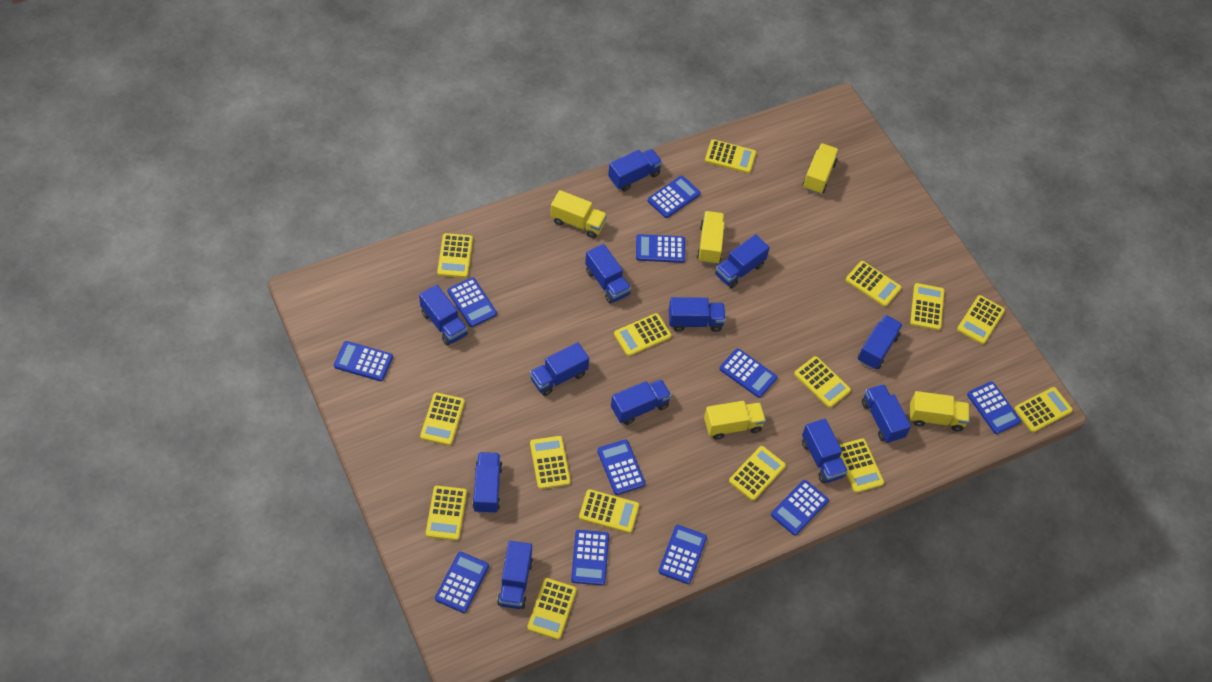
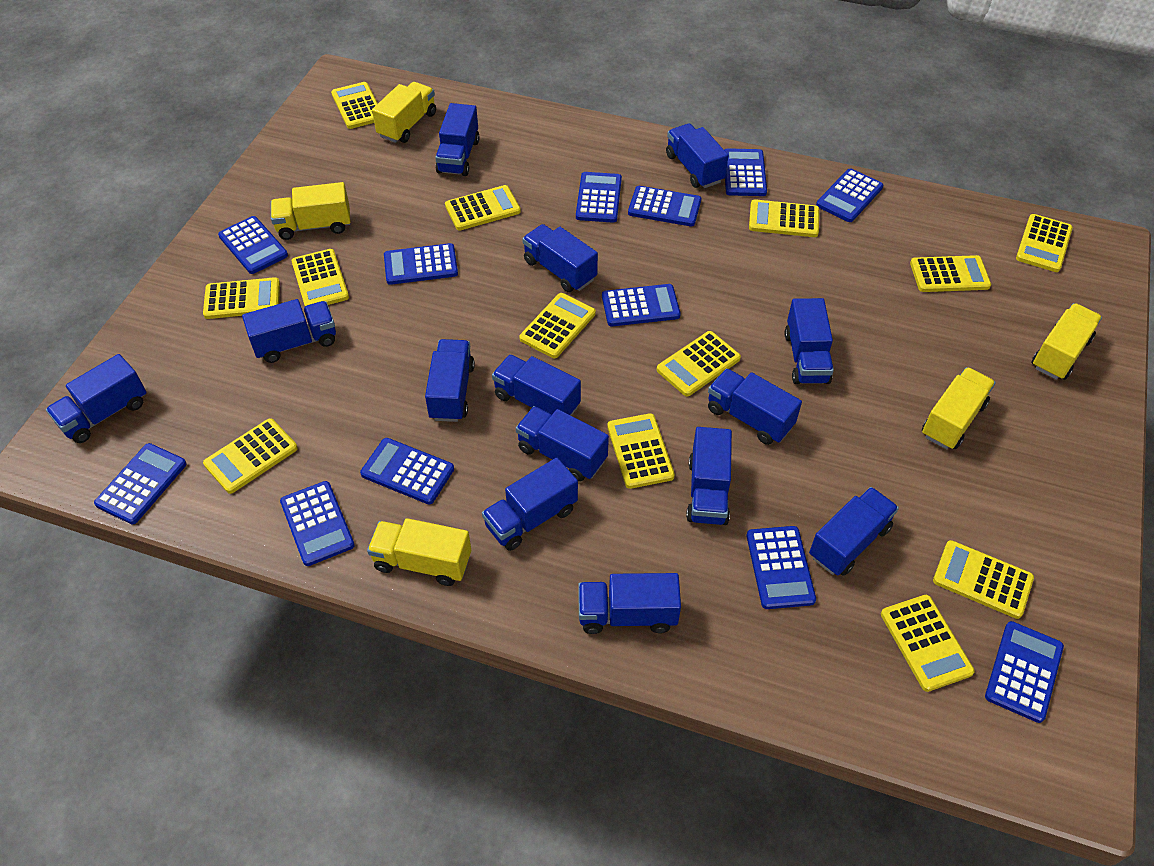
blue calculator: [334,341,393,381] [435,552,489,613] [447,277,497,327] [571,530,609,586] [597,439,645,495] [636,234,685,263] [648,176,701,218] [658,525,707,584] [720,348,777,398] [771,480,829,535] [967,381,1021,434] = 11 -> [94,443,187,524] [218,216,288,274] [280,481,355,566] [360,438,454,504] [384,243,458,285] [576,172,622,223] [602,284,681,326] [628,186,701,227] [724,148,767,196] [747,526,816,609] [816,168,883,222] [985,621,1064,723] = 12
blue truck: [419,285,468,346] [472,452,503,513] [497,541,533,609] [530,342,589,396] [585,244,631,304] [608,149,662,191] [611,379,672,425] [669,297,726,332] [715,234,770,289] [802,418,848,483] [858,315,903,370] [862,384,911,443] = 12 -> [46,354,147,443] [242,299,336,363] [425,339,475,422] [435,103,480,176] [482,458,578,551] [492,355,581,416] [516,406,609,482] [522,224,598,292] [578,573,681,634] [666,124,728,188] [686,427,732,525] [708,369,802,445] [785,298,834,384] [809,487,899,576] = 14
yellow calculator: [420,393,465,446] [426,486,467,540] [437,233,473,278] [527,578,577,640] [530,436,571,489] [579,489,639,533] [614,313,672,356] [705,139,756,173] [729,446,786,501] [794,356,851,408] [840,438,884,493] [846,261,901,307] [910,283,945,331] [957,295,1005,344] [1014,387,1073,432] = 15 -> [203,277,280,319] [203,418,298,494] [291,249,349,306] [331,82,378,129] [445,185,521,231] [519,293,596,358] [607,413,675,489] [657,331,741,396] [749,199,819,237] [881,595,975,692] [910,255,991,292] [933,540,1034,619] [1016,214,1073,272] = 13

